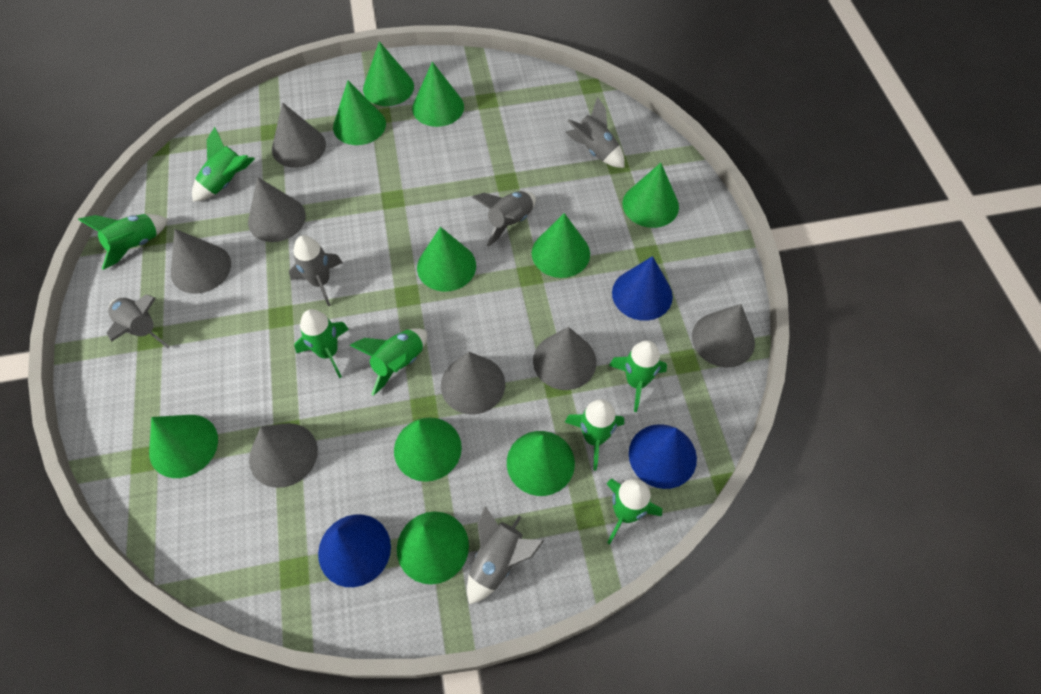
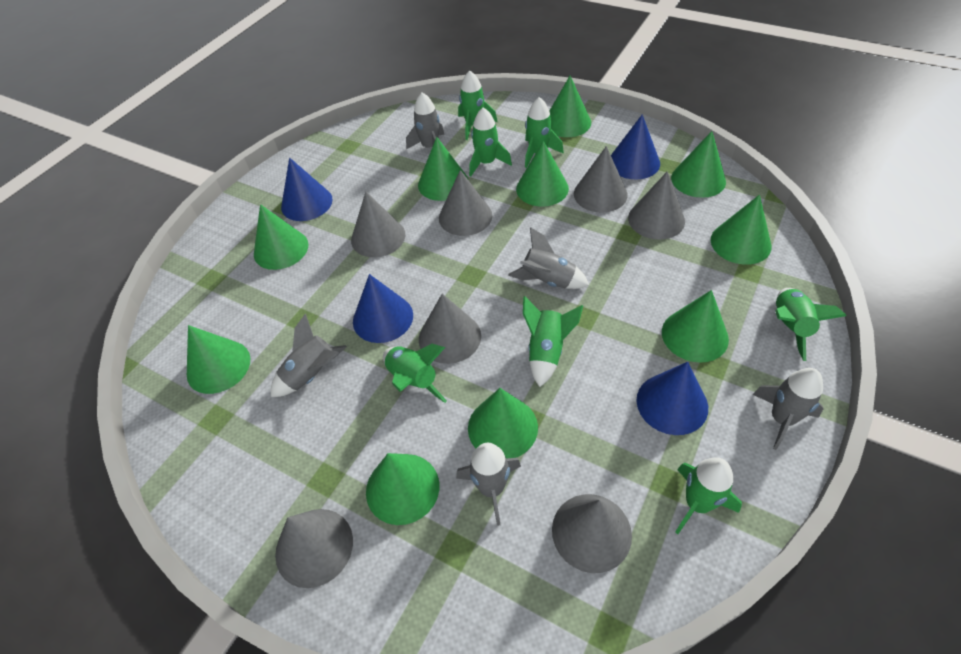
blue cone: [318,514,391,587] [612,256,673,321] [629,424,697,489] = 3 -> [281,158,333,221] [353,274,413,343] [611,114,660,179] [636,362,708,435] = 4

